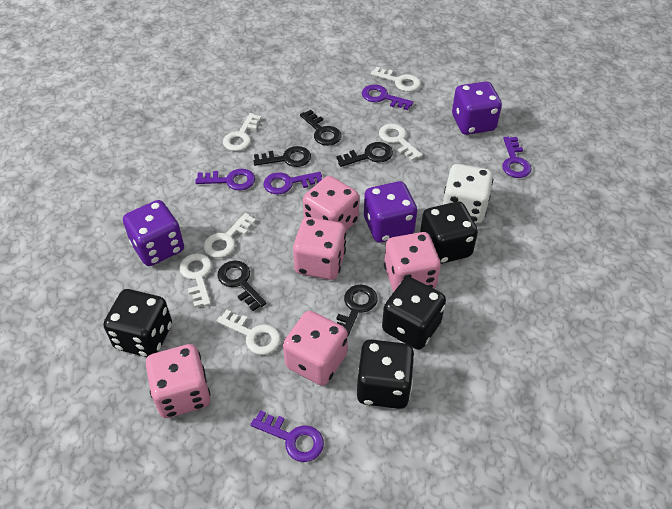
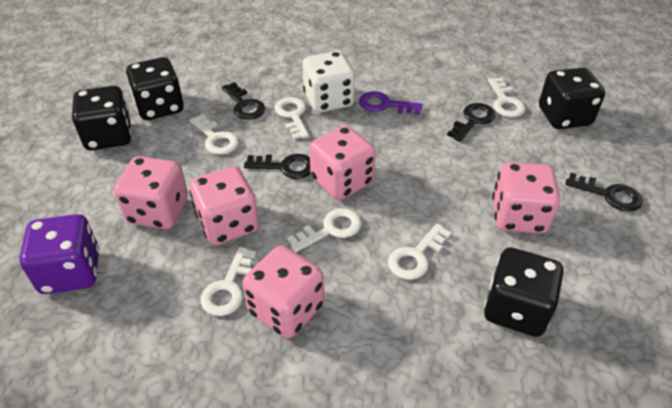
black key: [217,261,267,311] [253,146,311,167] [300,110,341,146] [336,142,393,167] [336,284,377,336] = 5 -> [222,82,265,120] [244,154,311,179] [447,103,496,142] [565,173,643,212] = 4
purple dice: [123,200,184,266] [364,181,417,243] [452,81,502,135] = 3 -> [19,214,100,294] = 1
purple key: [195,169,255,191] [250,410,324,462] [264,172,322,194] [362,85,413,110] [502,137,531,178] = 5 -> [359,91,423,115] = 1

